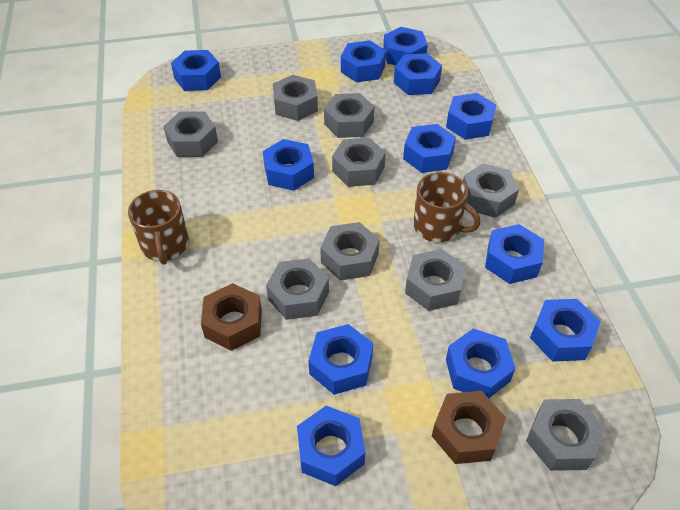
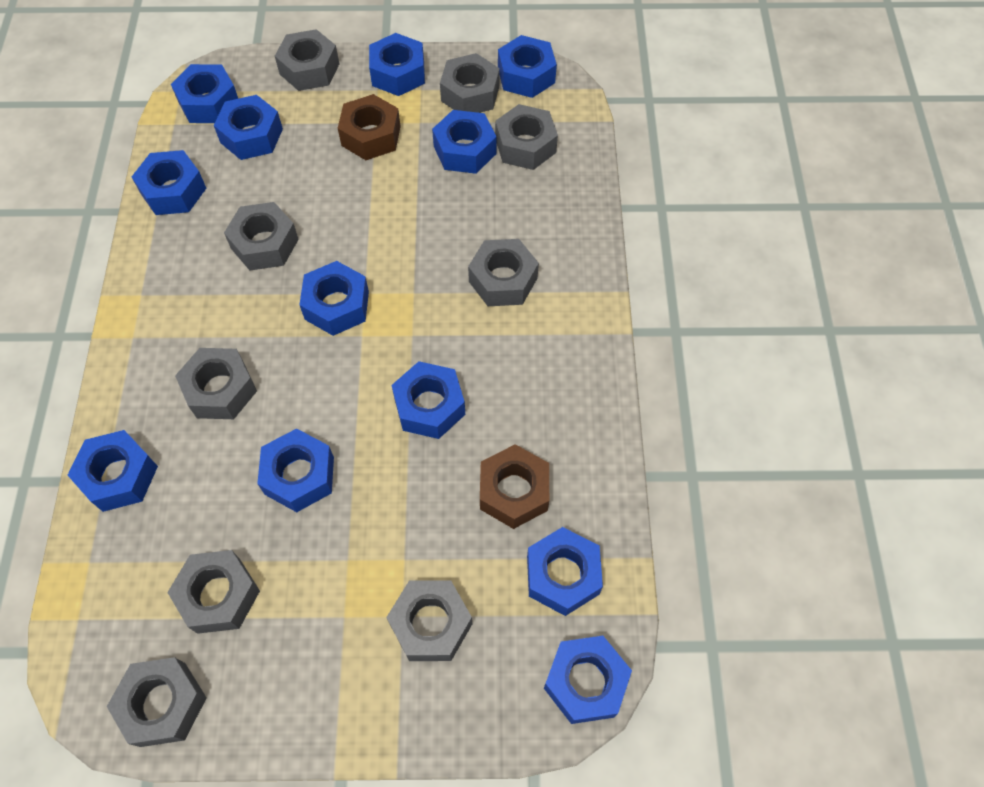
brown mug: [128,190,189,265] [413,172,480,242] = 2 -> none = 0

